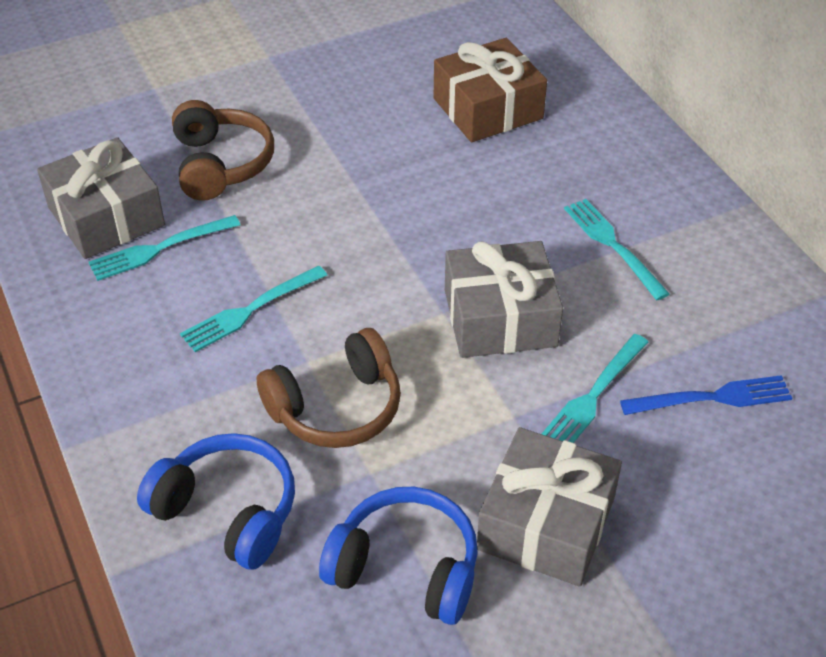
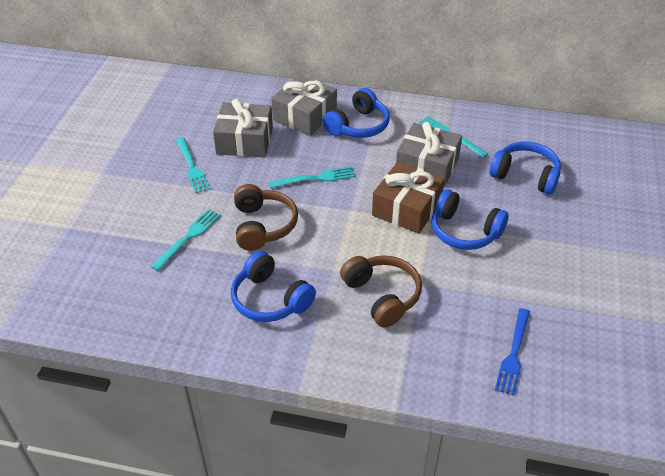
blue headphones: [137,433,295,570] [319,487,478,625] = 2 -> [231,251,316,322] [323,88,390,138] [432,189,509,250] [490,141,561,195] = 4

